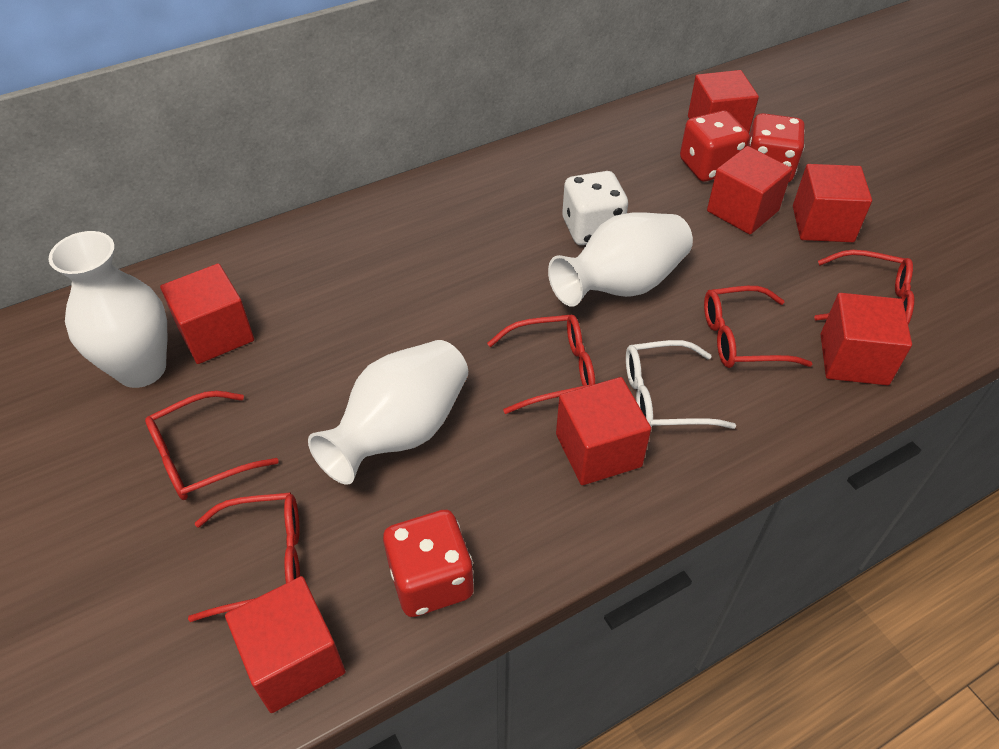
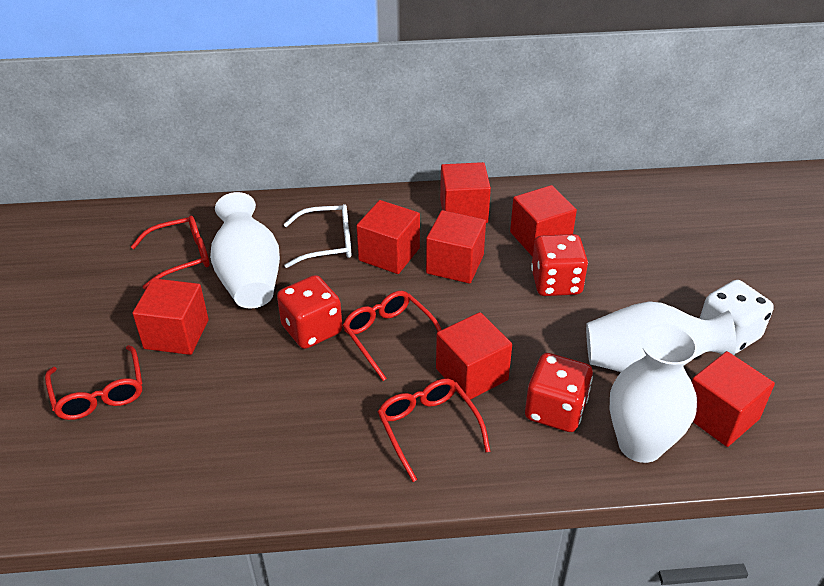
red glasses: [145,391,279,500] [188,493,300,622] [487,315,595,414] [704,286,813,368] [814,250,914,325] = 5 -> [45,345,142,420] [131,216,210,289] [343,291,442,381] [378,379,491,482] = 4

